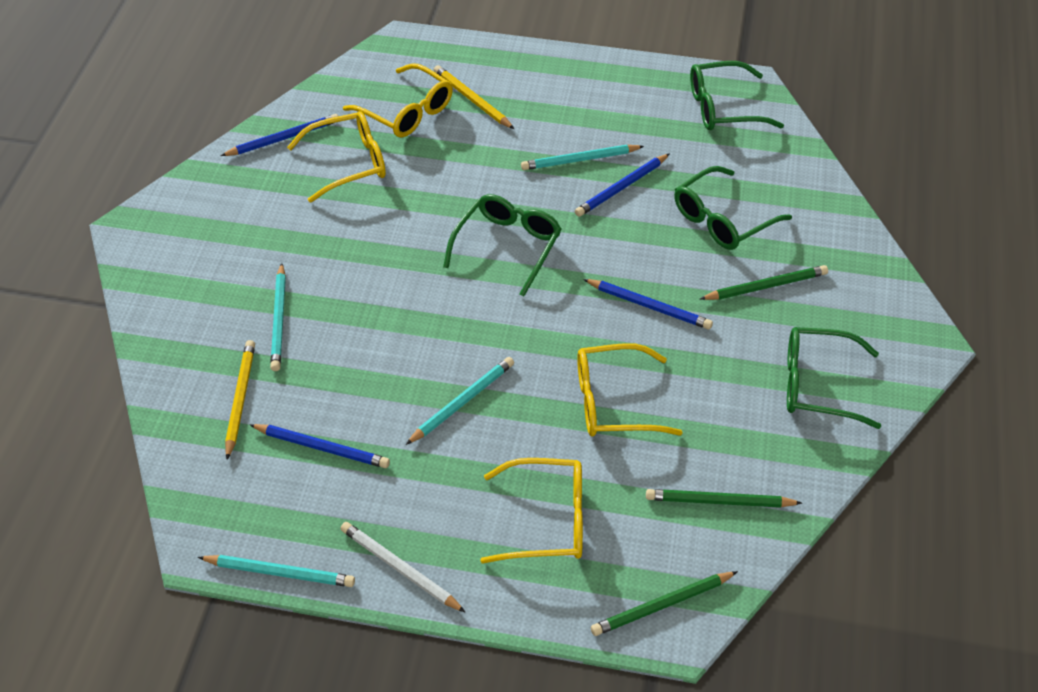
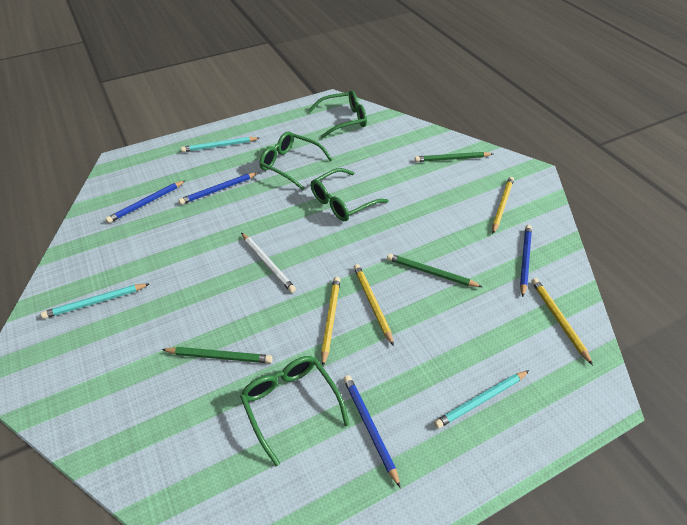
turquoise pencil: [198,555,355,587] [270,263,286,371] [406,357,514,445] [521,145,644,170] = 4 -> [41,284,149,319] [181,137,259,152] [434,370,529,429] = 3
yellow glasses: [287,111,386,203] [343,63,453,138] [480,458,583,564] [577,343,683,437] = 4 -> none = 0
yellow pencil: [225,340,255,460] [434,65,514,129] = 2 -> [321,277,340,366] [354,264,394,346] [492,177,514,234] [531,278,593,365] = 4

